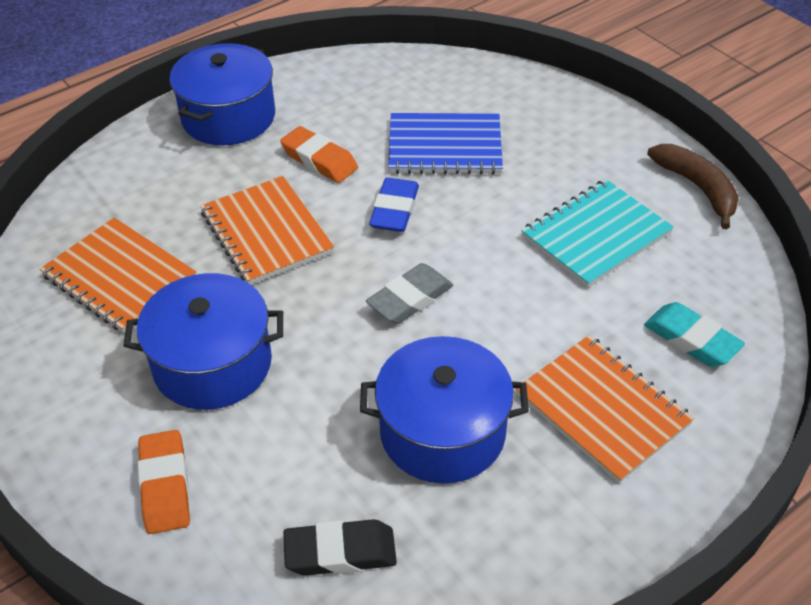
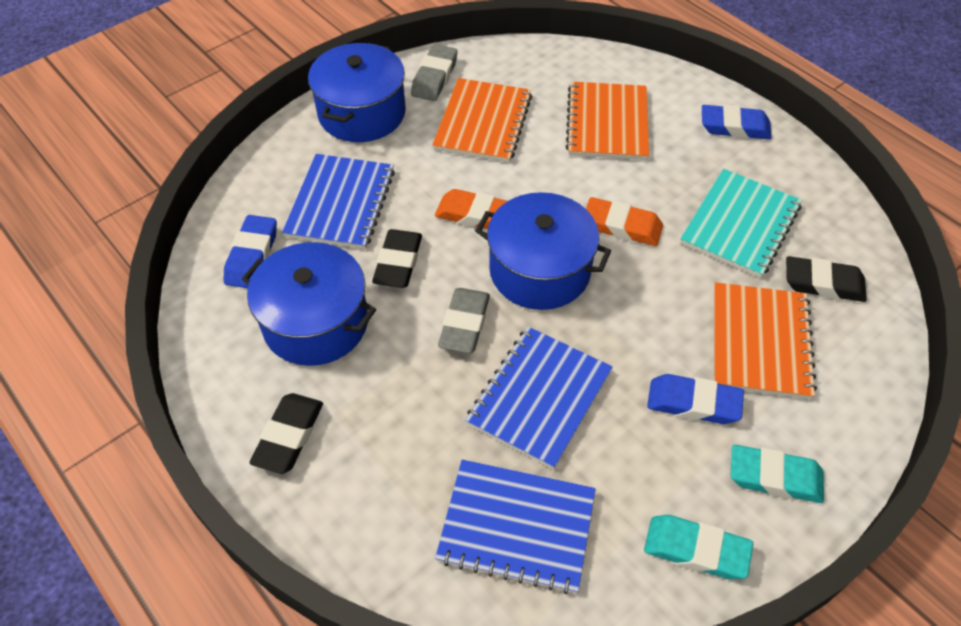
black eraser: [283,519,397,576] = 1 -> [250,393,323,474] [372,229,422,288] [786,256,867,302] = 3
blue eraser: [369,178,419,232] = 1 -> [224,215,277,288] [647,374,744,424] [702,105,772,139] = 3
blue notebook: [388,113,503,175] = 1 -> [282,154,395,249] [435,459,596,594] [465,327,612,469] = 3
brown banana: [647,144,739,229] = 1 -> none = 0
grey eraser: [366,263,453,324] = 1 -> [411,44,458,101] [438,288,490,354] = 2
turquoise eraser: [644,302,745,367] = 1 -> [644,515,753,579] [731,445,824,503] = 2

